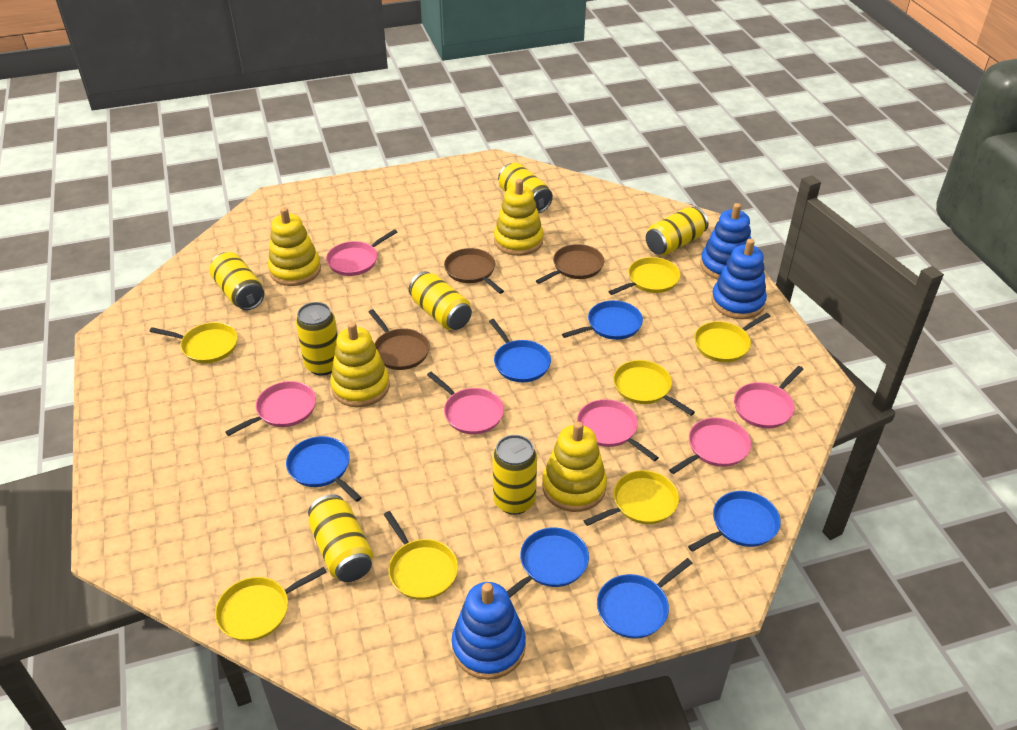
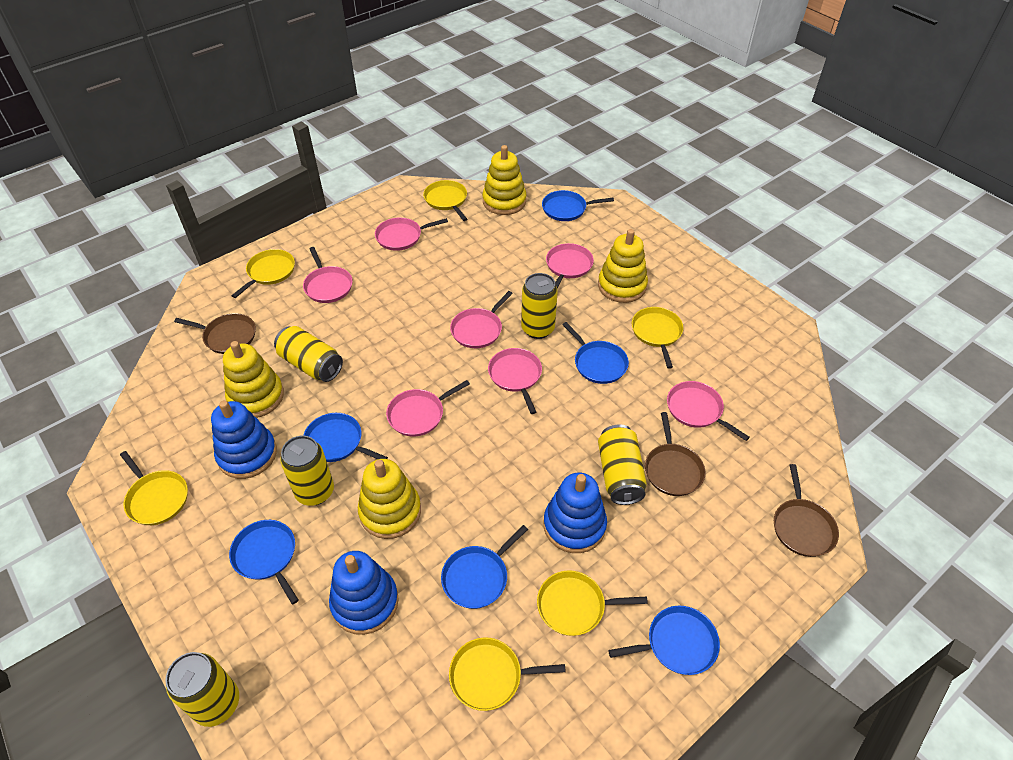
pink pan: [225,381,316,436] [326,229,397,276] [427,372,504,434] [577,399,659,461] [669,417,751,474] [734,366,803,428] = 6 -> [303,247,353,303] [375,218,448,251] [386,380,470,437] [450,291,513,348] [488,348,542,414] [546,243,594,289] [667,381,750,441] = 7
yellow can: [209,252,264,310] [296,302,338,376] [308,494,373,582] [409,271,472,330] [492,435,537,515] [498,163,553,213] [646,207,708,255] = 7 -> [165,652,239,727] [274,326,343,382] [280,436,334,506] [521,273,558,339] [598,424,647,505] = 5
yellow pan: [149,322,238,363] [215,567,327,641] [384,511,458,600] [584,470,679,526] [609,257,680,295] [613,360,695,416] [694,313,770,362] = 7 -> [120,451,188,525] [232,249,295,298] [423,180,467,221] [449,637,566,711] [537,570,648,636] [632,307,684,369] = 6

